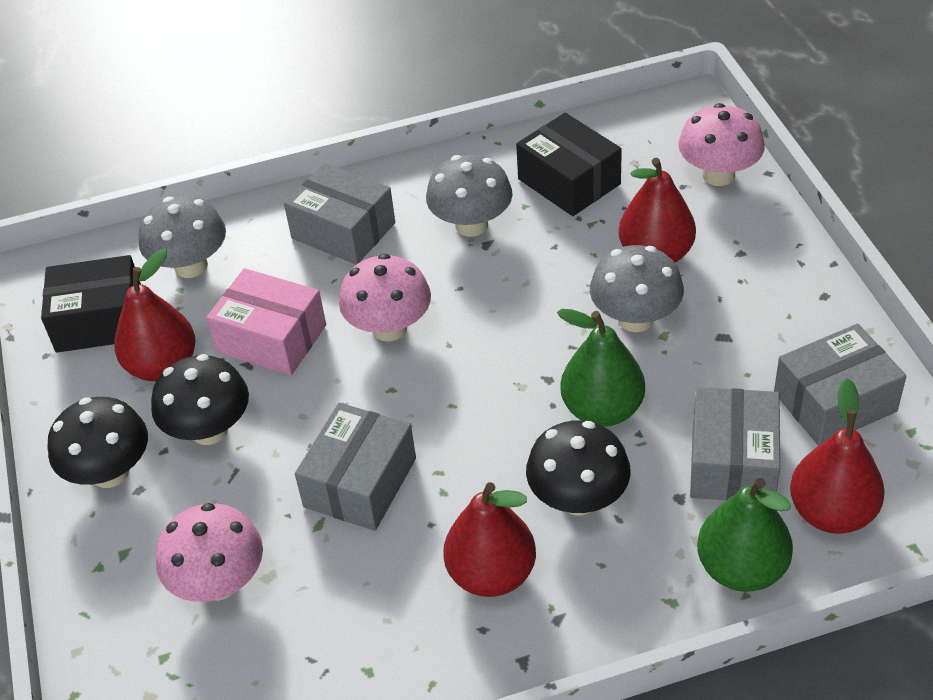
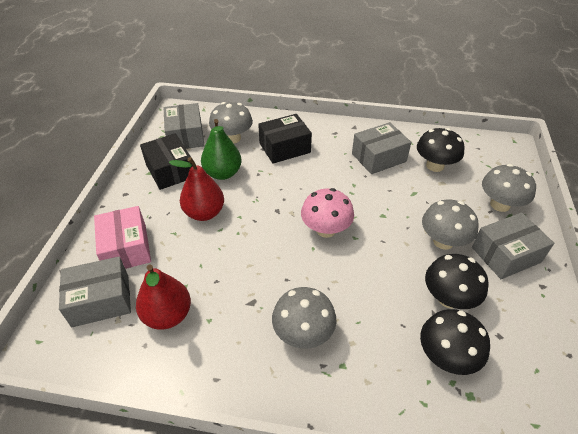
green pear: [557,309,645,427] [697,478,793,592] = 2 -> [201,119,242,180] = 1
grey mushroom: [138,196,226,278] [426,155,512,237] [590,245,684,332] = 3 -> [209,102,253,143] [272,287,337,349] [422,199,478,250] [482,164,536,212] = 4
pink mushroom: [156,503,263,602] [339,254,431,342] [678,103,765,186] = 3 -> [301,188,354,238] = 1
red pear: [114,249,196,381] [443,482,536,597] [619,158,696,262] [790,378,885,534] = 4 -> [136,265,191,330] [169,157,224,221] = 2

